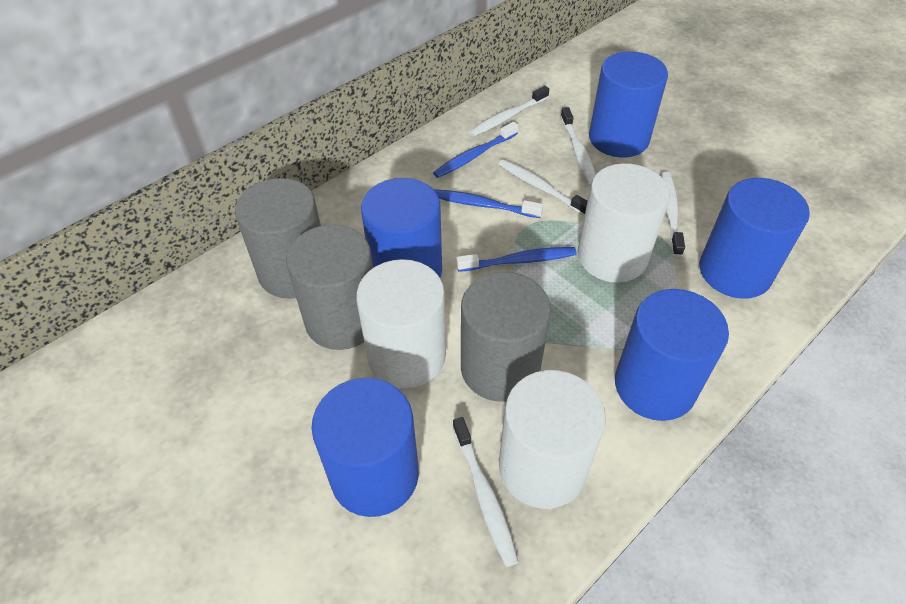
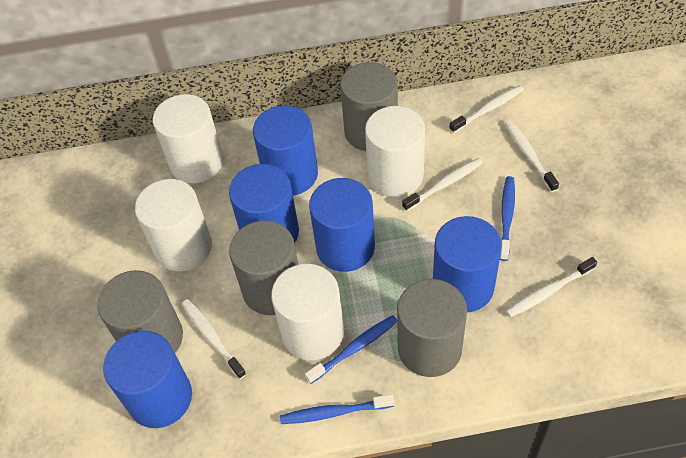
grey cylinder: [235,178,321,299] [286,225,373,350] [461,272,551,402] = 3 -> [97,270,183,353] [229,220,299,315] [340,62,398,151] [397,279,467,377] = 4
white cylinder: [356,259,446,388] [499,370,606,509] [577,163,670,283] = 3 -> [135,179,212,271] [153,94,223,183] [271,264,344,360] [365,106,425,197] = 4

